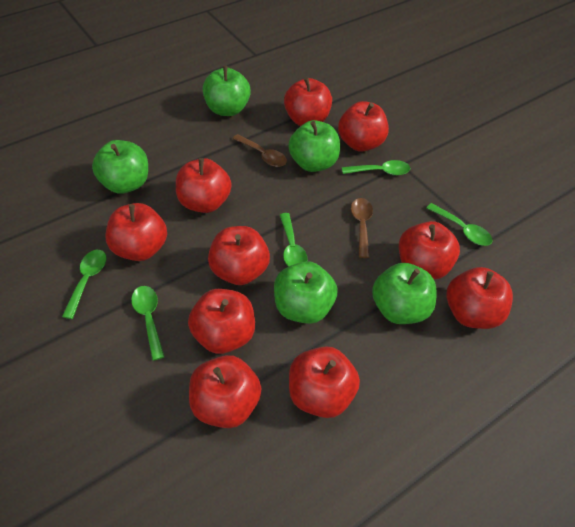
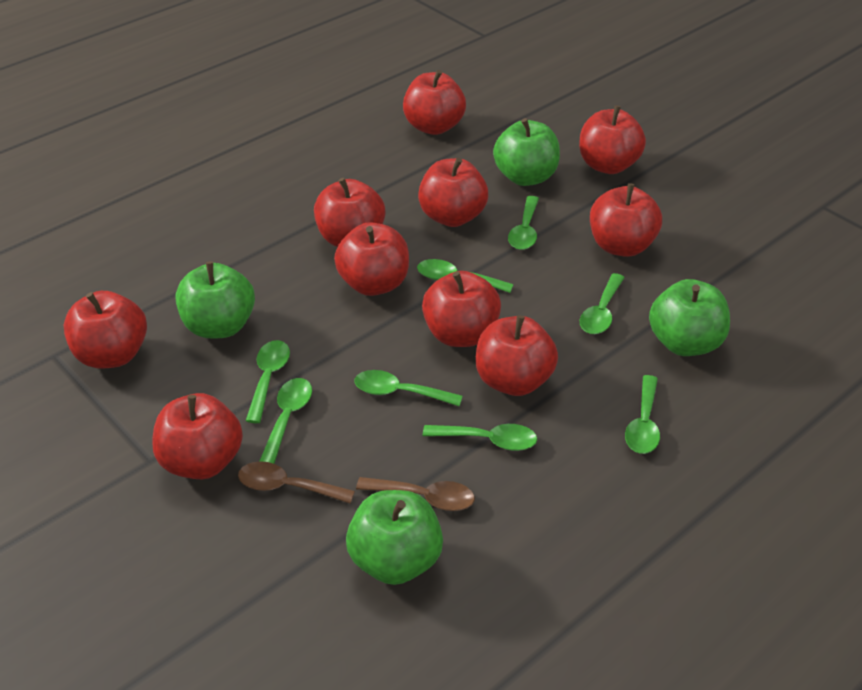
green apple: [92,140,148,194] [203,66,251,116] [274,261,338,324] [288,120,340,172] [372,263,437,324] = 5 -> [176,262,255,339] [346,490,443,585] [493,118,560,186] [649,279,730,356] = 4
green spoon: [62,250,106,319] [131,286,164,360] [280,213,308,267] [342,160,410,175] [427,203,492,246] = 5 -> [246,340,290,423] [259,378,312,464] [354,370,462,406] [417,259,514,293] [423,424,537,451] [508,196,539,250] [580,273,625,334] [625,375,660,454] = 8

